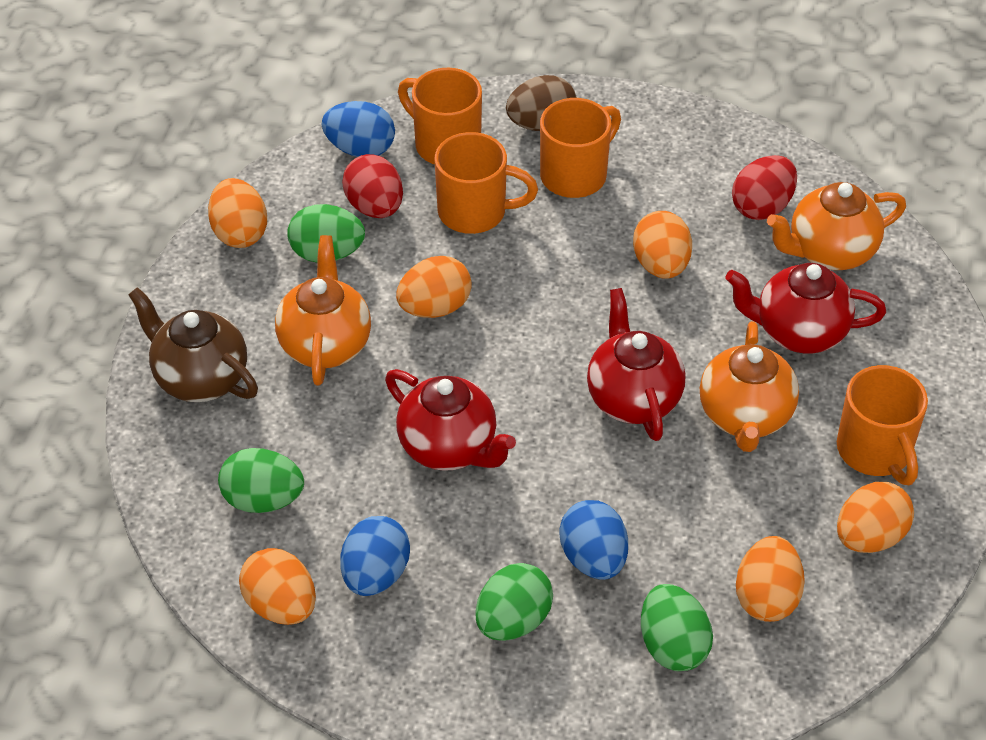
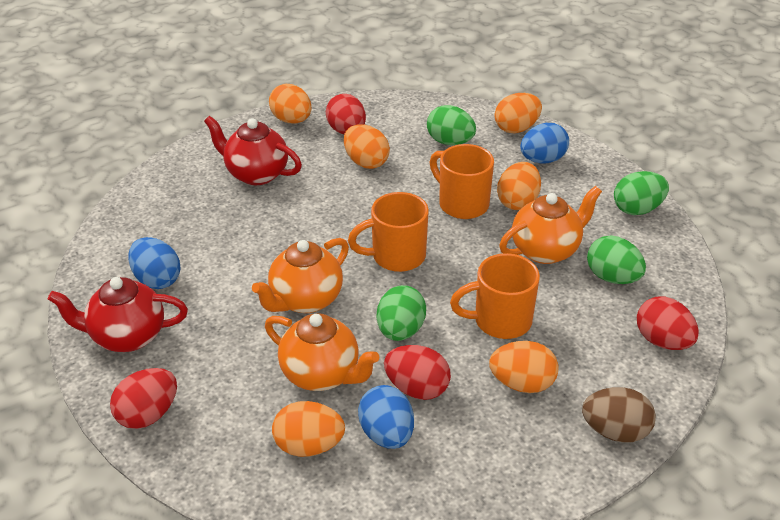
brown teapot: [128,287,258,402] = 1 -> none = 0
orange mug: [398,68,482,164] [435,132,538,234] [540,98,621,198] [837,365,928,485] = 4 -> [348,192,429,272] [430,144,494,219] [450,253,540,339] = 3
red egg: [342,154,403,218] [732,155,797,220] = 2 -> [110,368,177,429] [326,94,366,134] [384,345,451,400] [637,297,699,350] = 4
red teapot: [385,369,516,471] [587,288,685,441] [725,263,886,353] = 3 -> [48,277,188,352] [204,116,302,185] = 2

